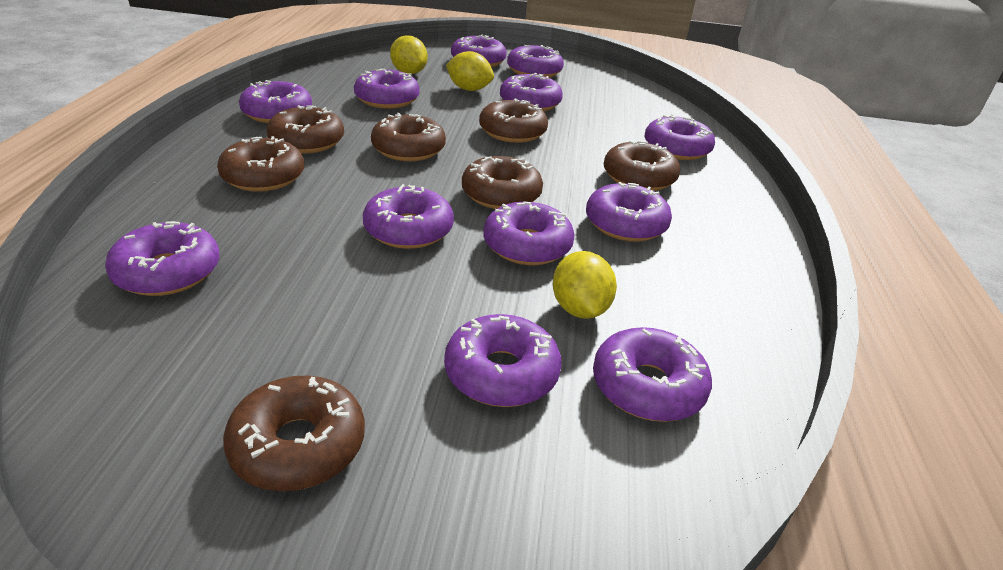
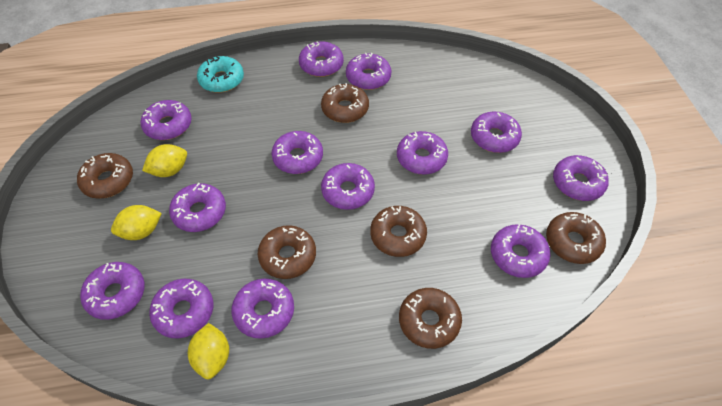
brown donut: [217,136,304,192] [223,376,365,491] [267,105,344,154] [371,113,446,161] [462,156,543,209] [479,98,548,143] [604,140,680,191] = 7 -> [77,153,133,199] [258,225,316,279] [321,83,369,123] [370,206,427,257] [399,288,462,349] [546,212,606,264] = 6
purple donut: [105,221,220,296] [239,80,312,123] [354,69,420,109] [363,184,454,249] [444,314,562,407] [451,35,506,67] [484,201,575,265] [500,73,563,112] [507,45,564,78] [586,182,672,242] [593,327,712,422] [644,114,715,160] = 12 -> [80,262,145,320] [141,100,192,140] [149,279,213,339] [169,183,226,232] [231,279,294,339] [272,131,323,174] [299,41,344,77] [321,163,375,210] [346,53,391,90] [397,131,448,175] [471,112,522,153] [491,224,550,278] [553,155,609,201] = 13
turquoise donut: none = 0 -> [197,56,244,93] = 1

